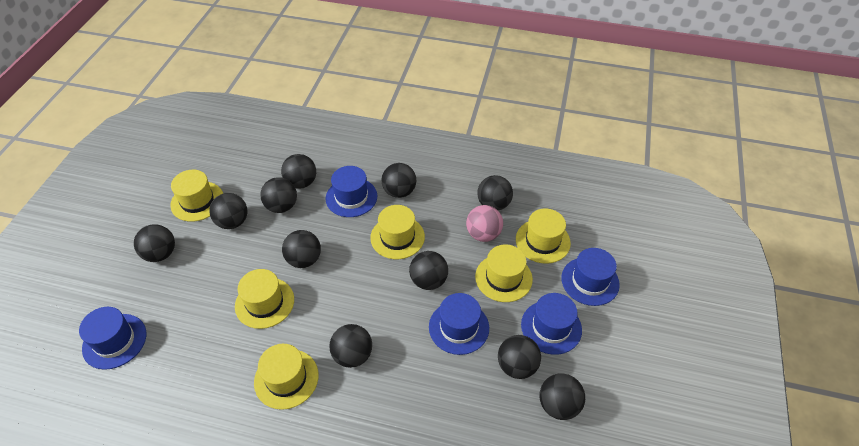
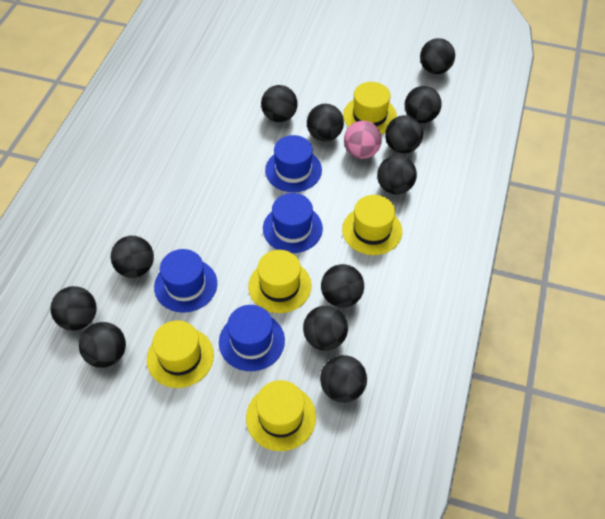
black ball: [134,224,175,262] [209,193,248,229] [260,177,297,213] [281,154,316,189] [282,230,321,268] [329,324,372,368] [382,163,416,198] [409,251,448,290] [477,175,513,210] [498,335,541,379] [539,373,585,420] = 11 -> [50,286,97,331] [79,322,126,368] [111,236,154,278] [261,85,298,122] [303,306,348,351] [307,104,344,141] [320,355,367,403] [321,264,364,308] [377,155,417,194] [385,115,423,153] [405,86,442,123] [420,38,455,74] = 12
blue hat: [79,307,146,370] [326,166,377,217] [429,293,489,355] [521,293,582,355] [561,248,620,306] = 5 -> [154,249,217,313] [219,305,285,371] [263,193,323,253] [265,135,322,192] = 4
yellow hat: [170,170,223,222] [235,269,294,329] [254,344,319,410] [370,205,425,259] [475,244,533,302] [516,208,571,264] = 6 -> [147,320,214,388] [246,380,316,451] [248,250,311,313] [342,195,402,255] [343,82,397,134] = 5

